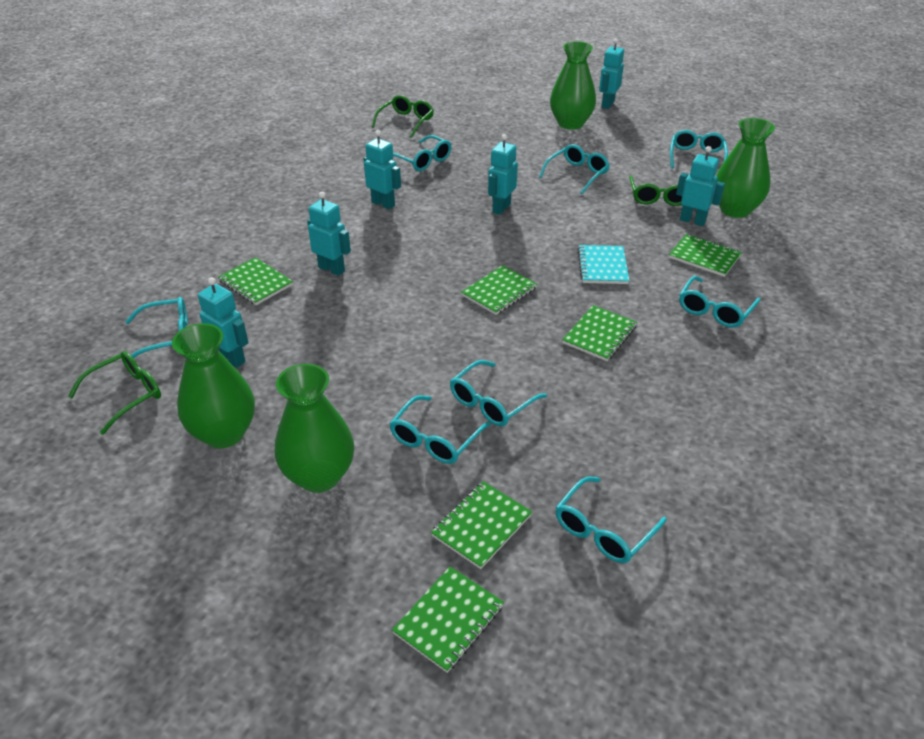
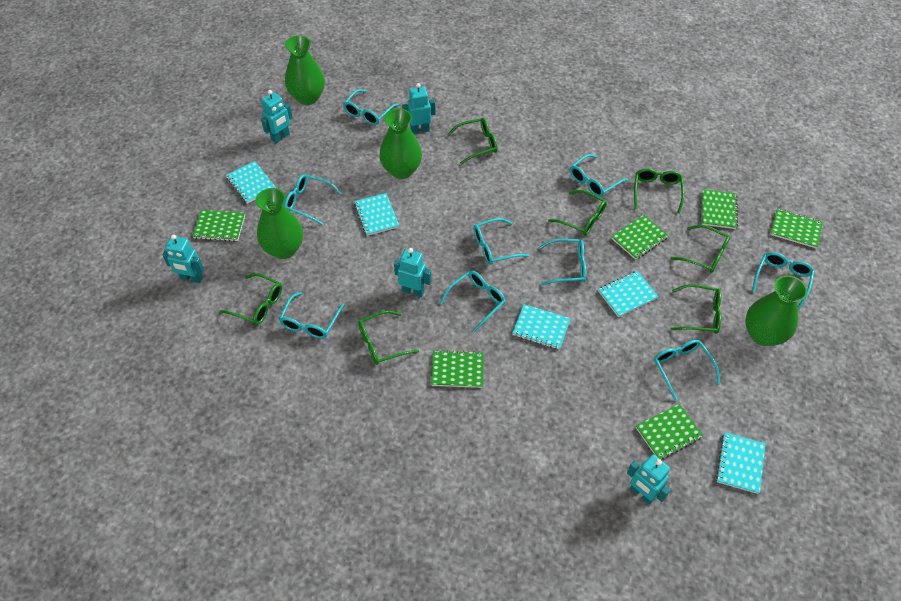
green glasses: [68,351,161,435] [372,95,434,138] [629,175,682,206] = 3 -> [220,273,282,325] [358,310,419,365] [447,118,498,164] [548,190,607,236] [634,168,684,213] [671,225,730,273] [671,284,721,334] = 7
turquoise glasses: [125,297,188,358] [389,395,491,464] [393,135,451,171] [450,360,547,426] [539,144,610,194] [556,476,667,563] [670,130,728,169] [679,276,760,327] = 8 -> [279,292,344,339] [284,174,341,225] [343,89,399,125] [440,271,506,332] [473,218,529,265] [538,239,586,285] [570,154,628,197] [654,340,720,401] [752,252,814,309] = 9
turquoise notebook: [577,245,630,284] = 1 -> [226,161,276,204] [354,193,399,236] [512,304,571,350] [598,271,659,317] [716,432,765,494] = 5
turquoise robot: [198,277,249,368] [307,192,351,276] [363,130,401,209] [488,134,518,215] [599,38,624,109] [676,146,725,226] = 6 -> [162,234,204,283] [261,90,292,143] [394,248,431,297] [402,83,436,134] [627,454,670,504] = 5

